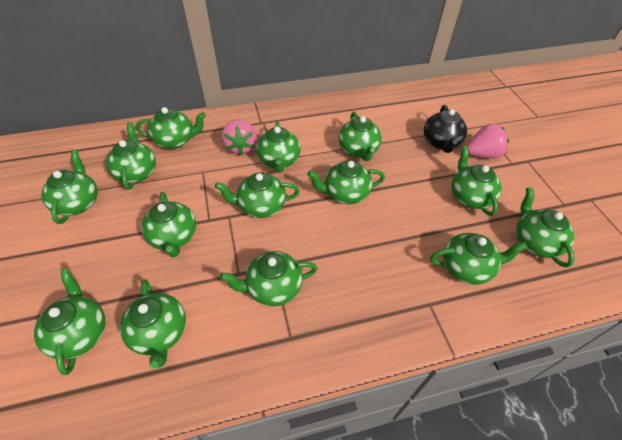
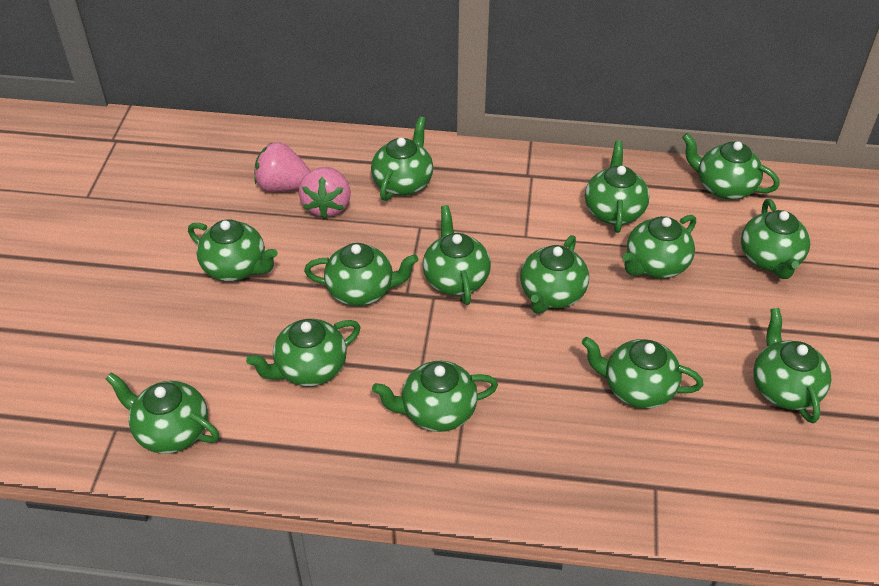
black teapot: [424,105,467,153] = 1 -> none = 0

